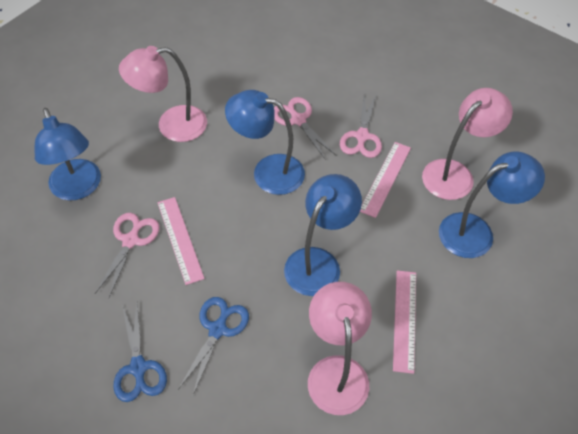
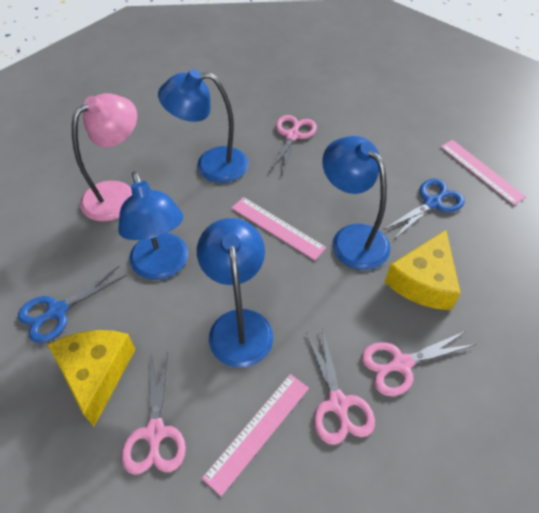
pink lamp: [119,46,207,142] [308,282,372,415] [422,88,513,200] = 3 -> [72,93,137,221] = 1
pink scissors: [95,213,159,297] [274,97,336,160] [340,95,382,158] = 3 -> [122,352,186,475] [269,115,317,177] [306,329,375,445] [362,331,476,396] = 4
yellow cheese: none = 0 -> [48,330,136,426] [385,230,461,310] = 2

